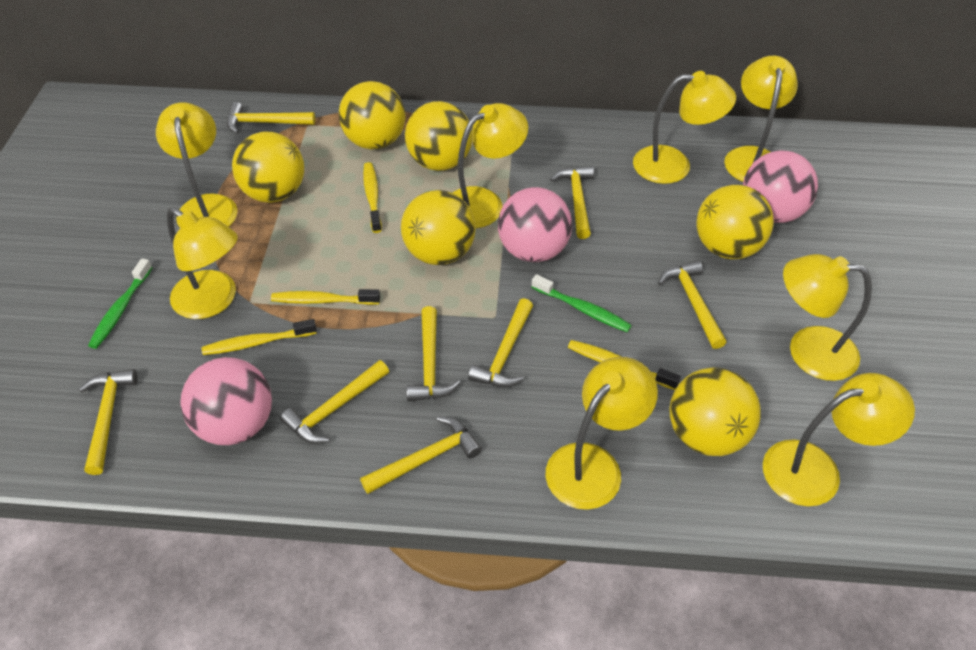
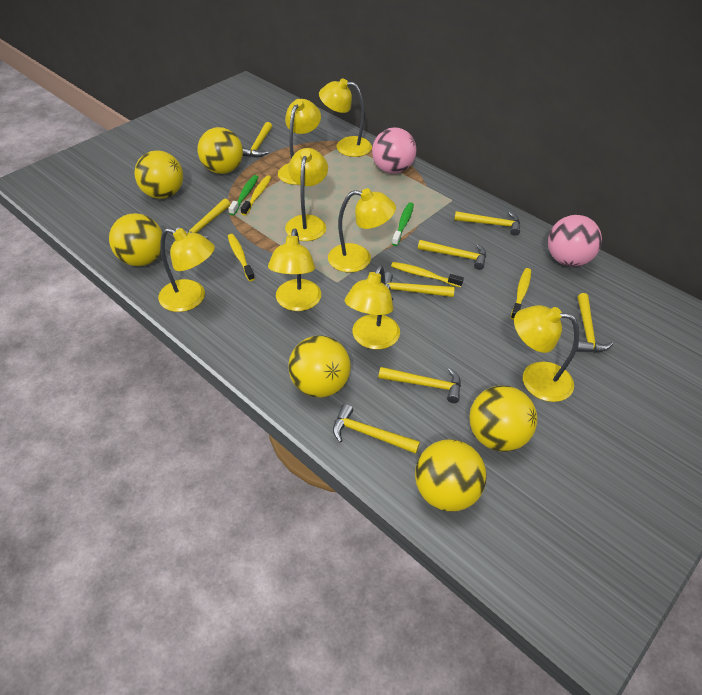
pink ball: [180,357,272,445] [498,187,572,262] [743,150,818,223] = 3 -> [372,127,416,174] [548,215,602,267] = 2

